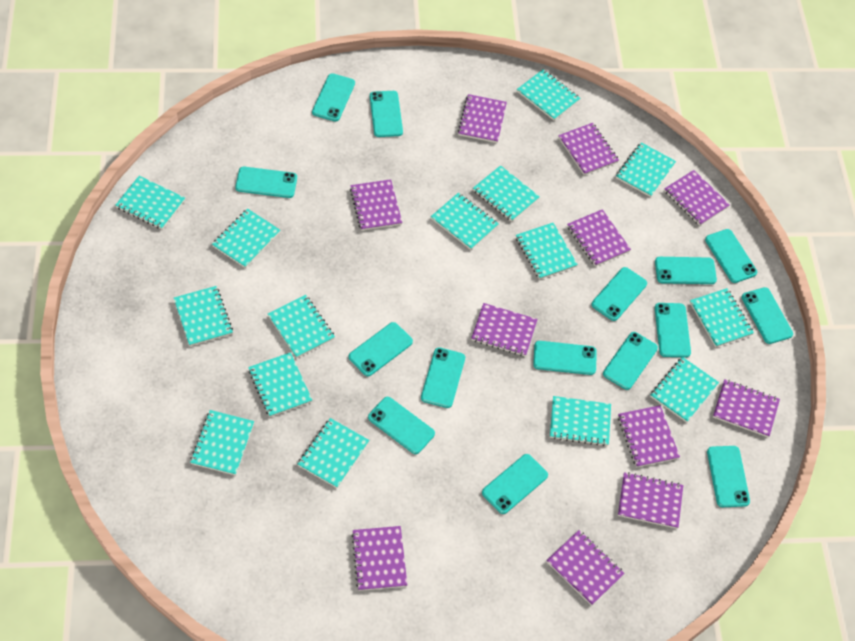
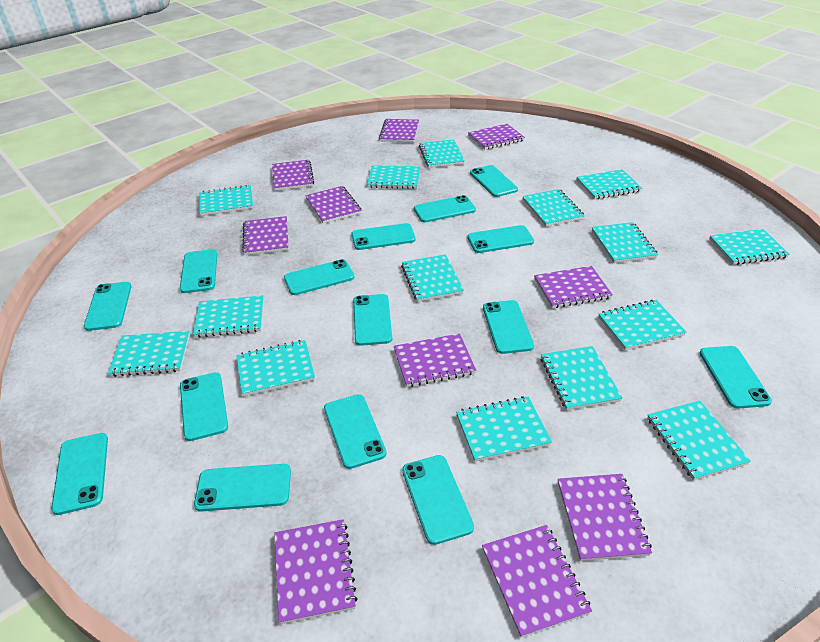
purple notebook: [350,179,402,231] [351,526,407,591] [458,94,507,143] [471,303,538,356] [546,530,625,606] [558,123,619,175] [567,209,631,266] [618,405,680,467] [618,472,683,529] [664,170,730,226] [713,379,780,437] = 11 -> [242,216,289,255] [272,160,314,191] [274,519,358,624] [305,186,362,224] [379,119,419,142] [394,333,476,387] [468,124,525,150] [482,525,592,638] [534,266,613,308] [558,474,652,561] = 10

